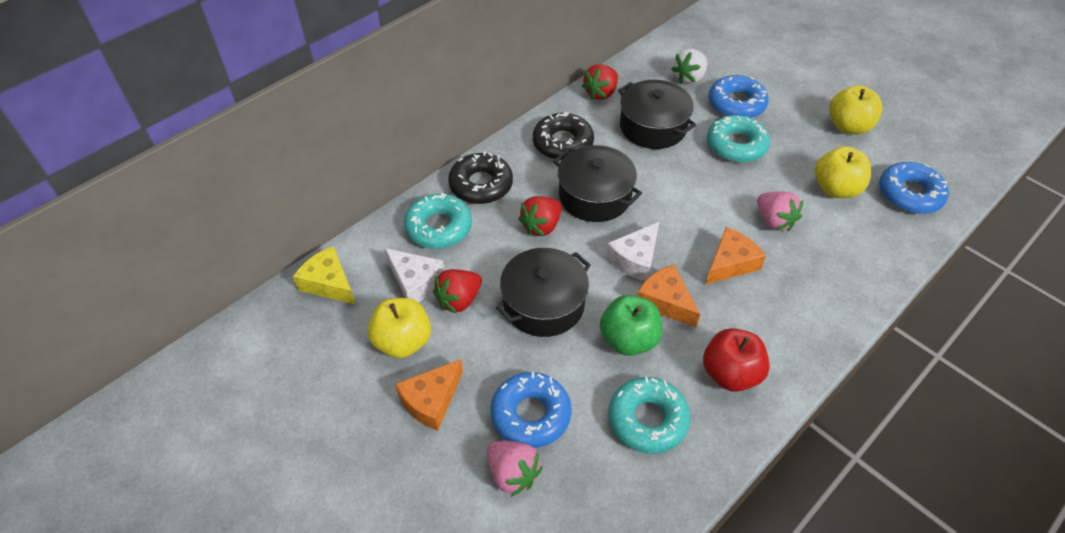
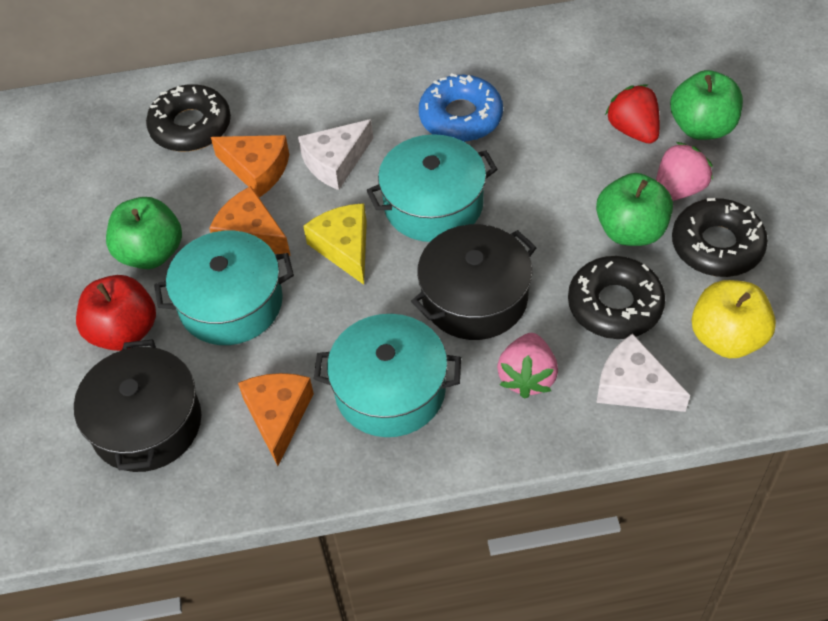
black donut: [448,151,513,204] [533,112,594,160] = 2 -> [146,84,231,152] [568,256,665,339] [672,198,768,277] = 3
black pot: [496,248,591,337] [553,145,642,222] [618,80,696,149] = 3 -> [74,339,201,472] [411,224,537,340] = 2
blue donut: [490,372,572,448] [708,75,769,118] [879,162,949,214] = 3 -> [419,73,503,142] = 1
green apple: [600,295,662,356] = 1 -> [106,197,182,269] [596,173,673,246] [670,70,743,140] = 3
red strawberry: [433,269,482,314] [518,196,562,237] [582,64,618,100] = 3 -> [605,85,660,144] = 1
turquoise donut: [404,193,472,249] [609,377,691,454] [707,115,770,163] = 3 -> none = 0
turquoise pot: none = 0 -> [154,231,294,345] [314,314,461,437] [367,134,498,242] = 3
white strawberry: [671,49,708,84] = 1 -> none = 0
yellow apple: [367,298,431,358] [815,146,871,198] [829,85,882,135] = 3 -> [692,280,776,358] = 1

